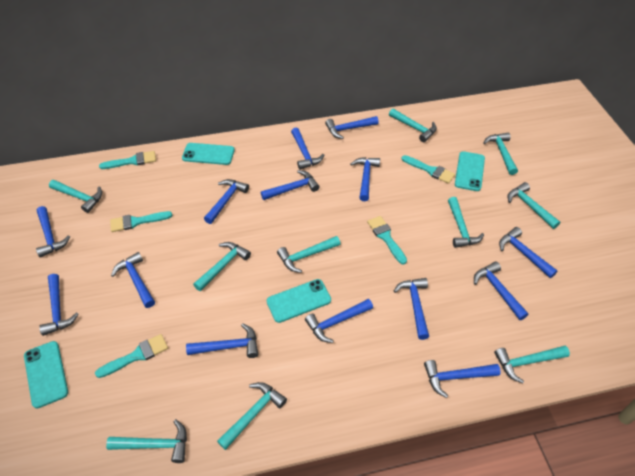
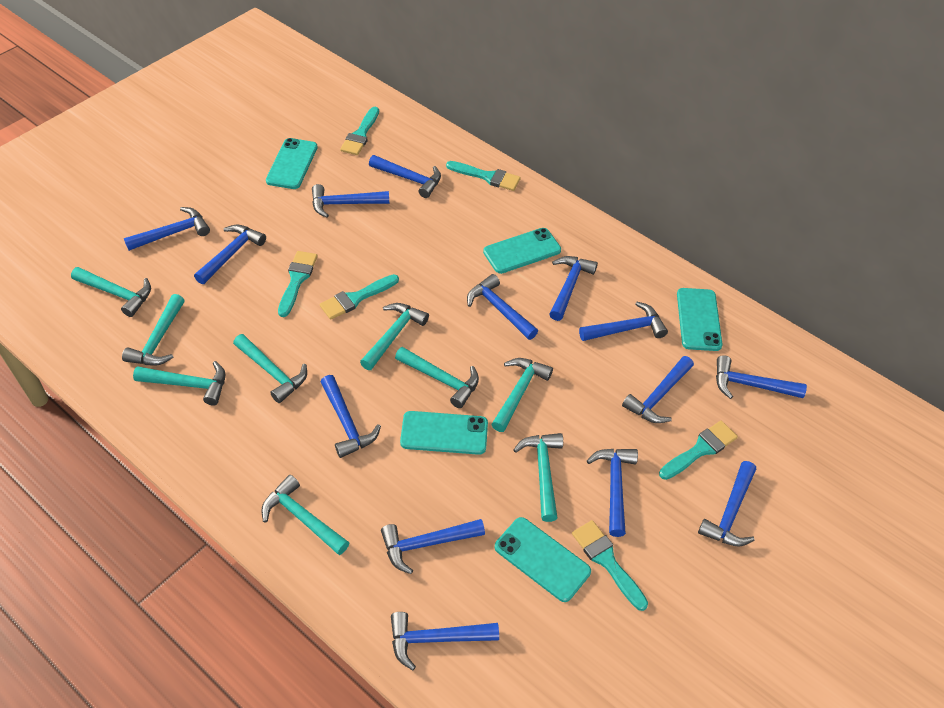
turquoise brush: [95,334,168,378] [99,151,156,169] [110,211,172,232] [367,216,407,265] [401,155,455,184] = 5 -> [278,251,318,317] [319,274,399,320] [340,107,379,155] [446,161,521,191] [572,520,648,611] [659,421,738,480] = 6
turquoise hammer: [49,180,102,213] [106,419,187,463] [193,242,251,291] [217,382,287,450] [277,236,340,273] [389,108,437,142] [448,197,484,248] [483,133,518,175] [494,346,570,383] [507,182,560,229] = 10 -> [71,267,151,317] [122,294,185,366] [133,361,225,406] [233,334,307,403] [261,475,350,555] [360,303,429,370] [395,347,479,408] [491,358,553,432] [514,433,563,522] = 9
turquoise phone: [24,341,68,408] [182,143,235,165] [266,279,331,323] [455,151,485,191] = 4 -> [266,138,318,189] [400,411,488,455] [483,228,561,274] [495,517,591,602] [677,288,723,351] = 5

